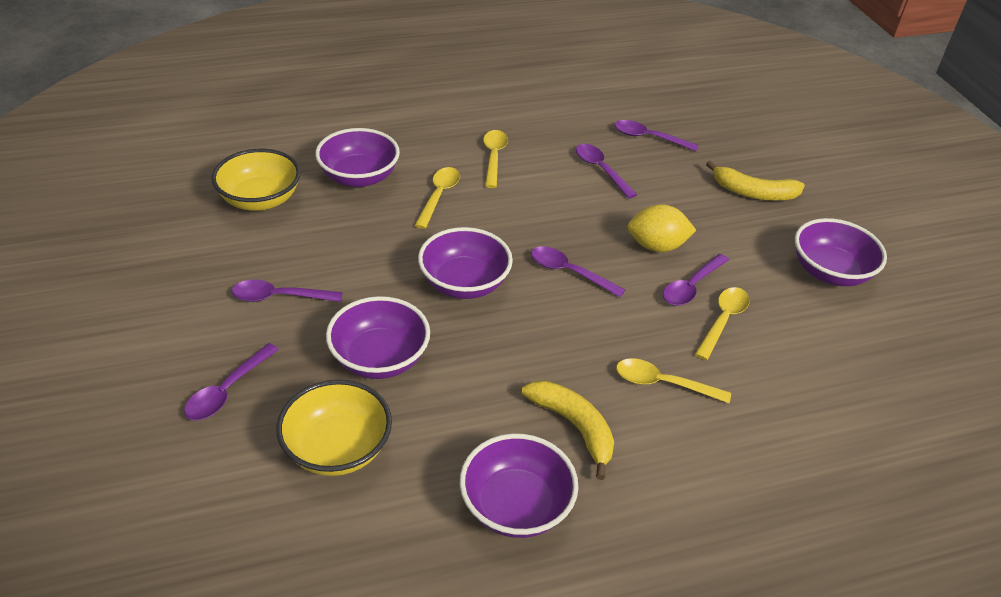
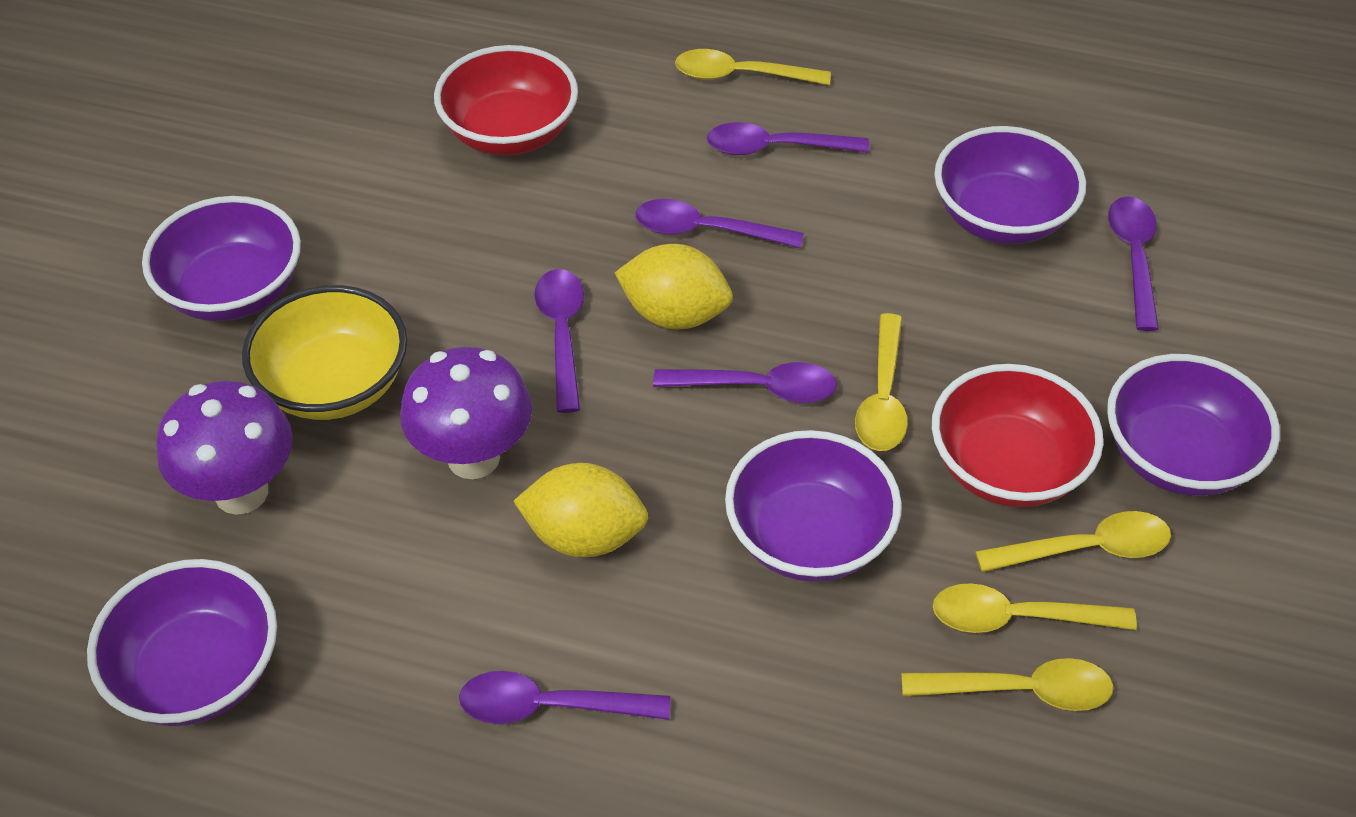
purple mushroom: none = 0 -> [156,381,293,515] [400,347,532,479] = 2
red bowl: none = 0 -> [434,45,578,155] [932,364,1103,507] = 2
yellow banana: [522,380,614,480] [706,161,805,201] = 2 -> none = 0
yellow bowl: [212,149,301,211] [276,380,392,476] = 2 -> [242,285,407,420] = 1
yellow lemon: [627,204,696,252] = 1 -> [513,463,648,557] [615,244,733,329] = 2
yellow spoon: [414,167,460,229] [483,130,508,188] [616,359,731,403] [695,287,750,360] = 4 -> [675,49,831,85] [855,313,908,451] [901,658,1113,711] [933,583,1137,633] [975,511,1171,572] = 5

